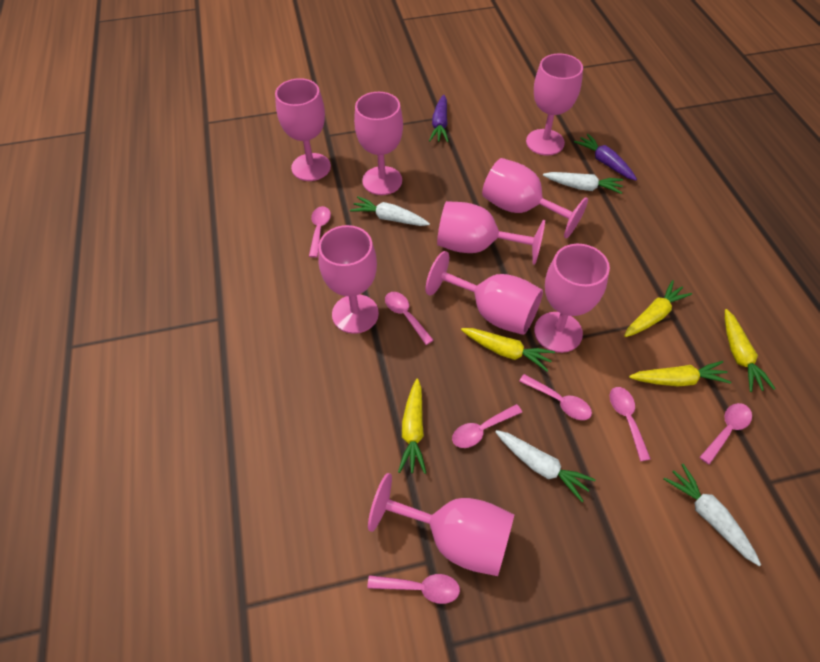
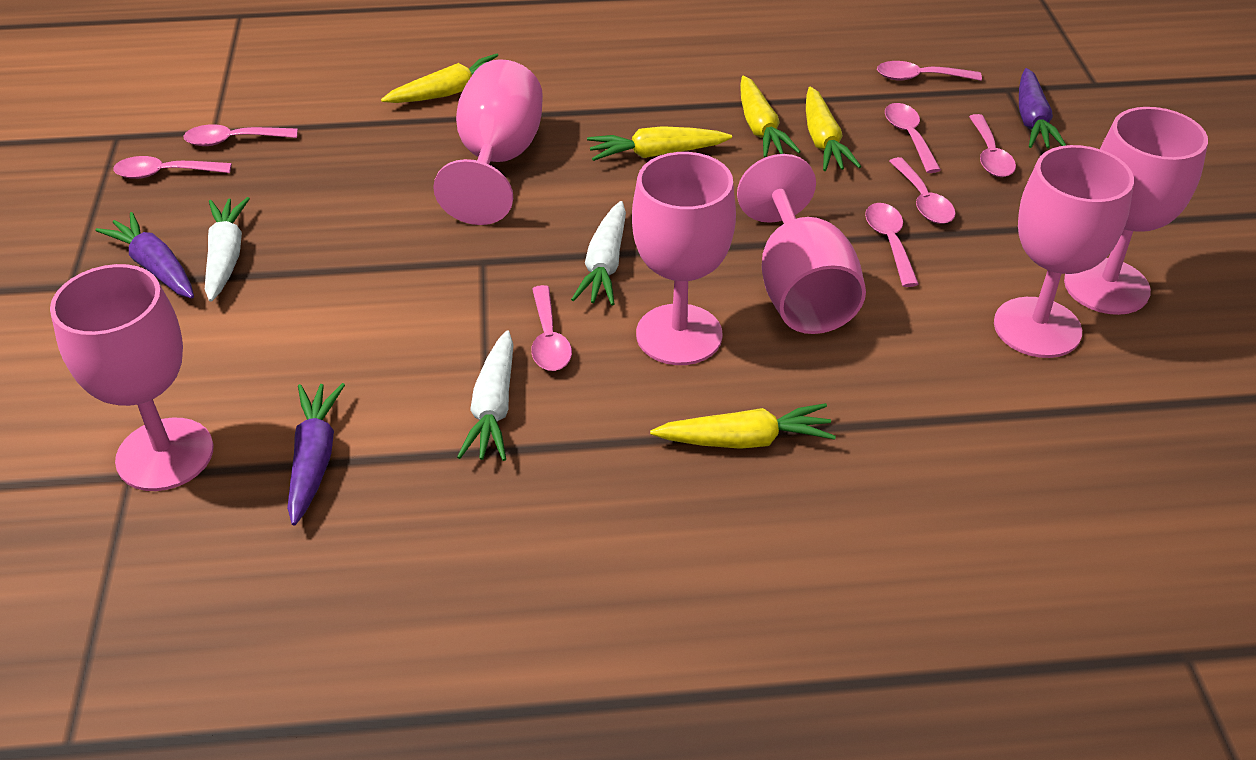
pink goblet: [275,78,331,181] [318,225,379,334] [354,92,403,195] [368,473,514,576] [426,251,543,335] [437,201,545,265] [482,158,588,238] [526,54,583,155] [534,244,610,353] = 9 -> [50,264,213,491] [433,59,543,225] [632,152,736,365] [737,154,866,334] [994,145,1134,358] [1064,107,1208,315] = 6
pink spoon: [309,206,331,258] [367,574,460,604] [385,292,433,345] [452,404,522,448] [519,374,592,420] [610,387,651,461] [699,403,752,465] = 7 -> [113,156,232,179] [183,124,298,146] [531,285,572,371] [865,203,919,287] [877,61,982,81] [885,103,941,173] [889,157,956,224] [969,114,1016,177] = 8
purple carrot: [429,95,449,142] [574,134,637,181] = 2 -> [95,212,194,298] [287,383,345,525] [1019,68,1066,148] = 3
white carrot: [350,196,430,226] [495,430,596,502] [543,172,623,194] [664,464,761,566] = 4 -> [205,197,250,302] [457,330,513,461] [571,201,626,305] = 3

